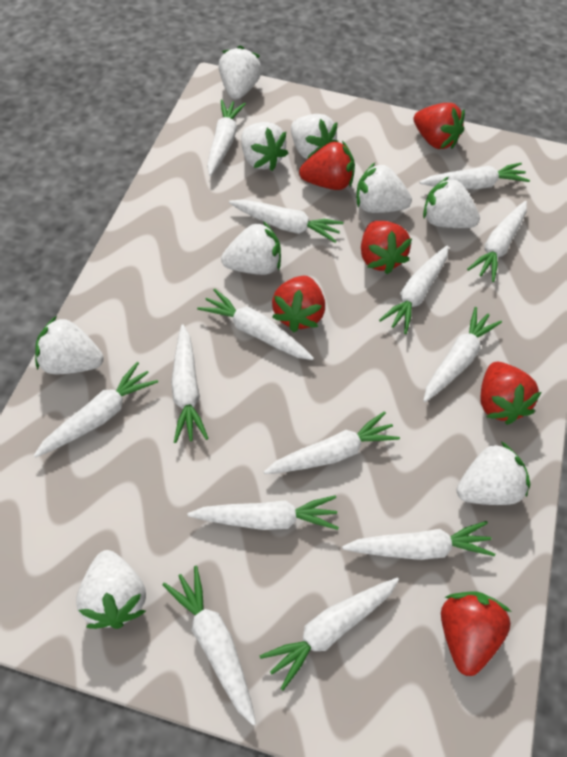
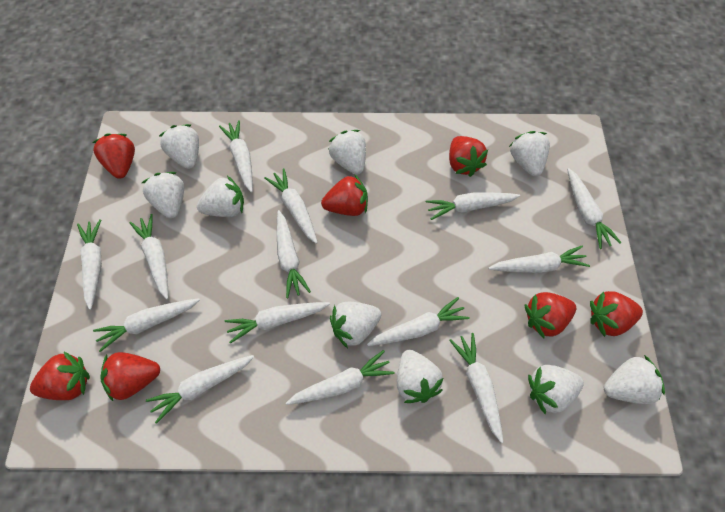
red strawberry: [272,276,325,332] [299,141,355,190] [361,221,412,274] [414,103,465,149] [441,591,511,676] [480,362,542,425] = 6 -> [30,352,90,400] [92,133,135,179] [100,352,160,401] [321,174,368,216] [449,136,488,177] [525,292,576,338] [590,291,643,337] = 7

